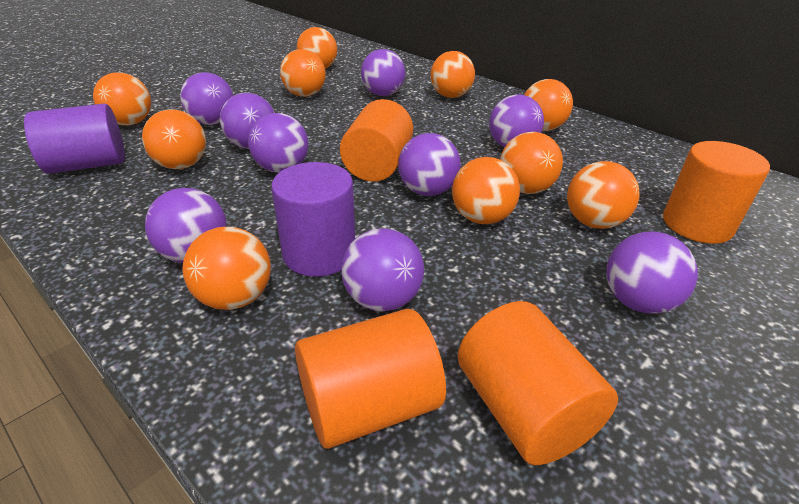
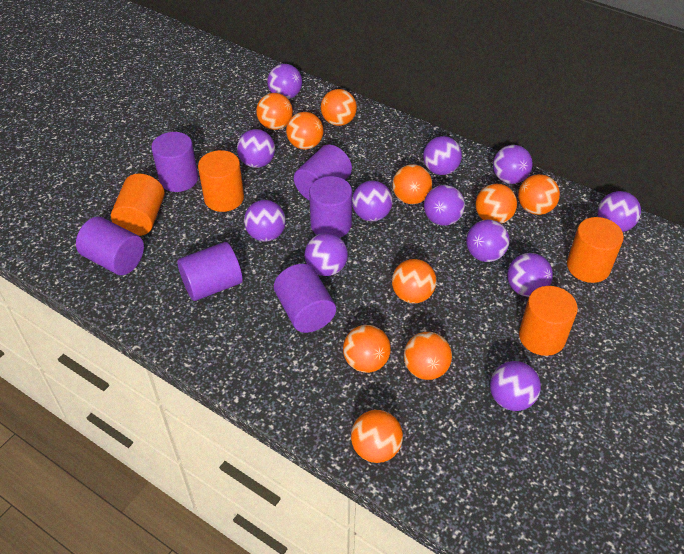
purple ball: [145,188,227,263] [180,72,233,125] [220,93,275,149] [248,113,308,173] [341,228,424,311] [361,49,405,96] [398,133,461,196] [489,95,544,147] [606,231,698,314] = 9 -> [237,129,275,168] [244,200,286,242] [267,64,302,99] [304,233,348,276] [352,181,393,221] [423,136,462,175] [424,185,465,226] [466,220,510,262] [490,361,541,411] [493,145,533,184] [507,253,553,297] [598,191,641,232] = 12
purple cylinder: [24,104,125,174] [271,162,355,277] = 2 -> [76,217,144,275] [151,132,198,192] [177,242,243,301] [274,264,336,333] [294,145,352,200] [309,176,352,238] = 6

